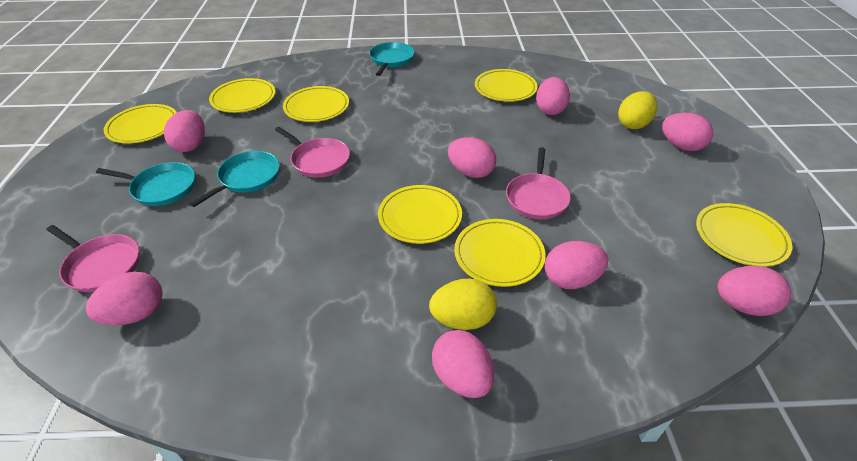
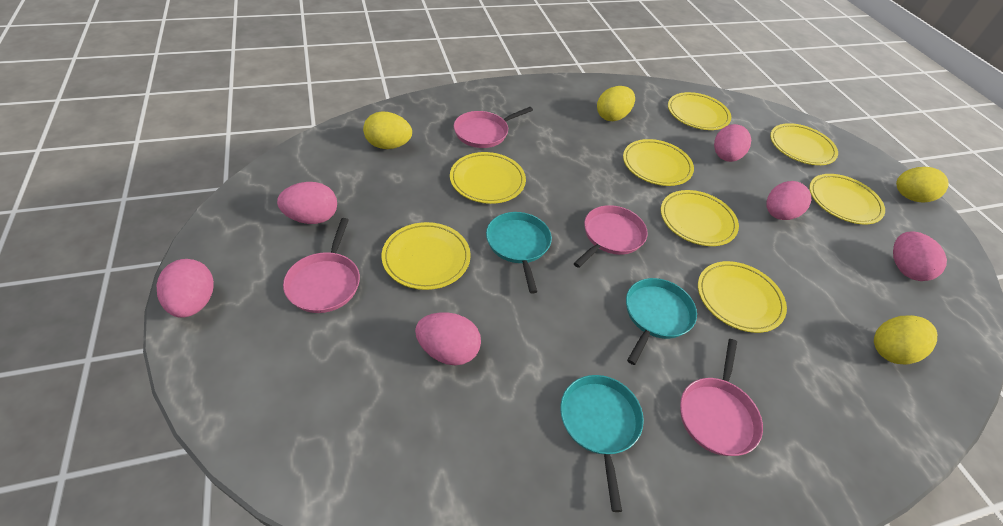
pink egg: [86,272,163,326] [164,110,205,152] [432,330,494,398] [448,137,496,178] [536,77,570,115] [545,241,608,289] [662,113,713,151] [718,266,791,316] = 8 -> [156,259,214,318] [277,182,337,224] [415,312,481,365] [714,124,751,162] [766,181,811,220] [893,231,947,281] = 6
pink pan: [46,225,140,292] [275,127,350,178] [506,147,571,219] = 3 -> [283,218,360,313] [454,107,533,148] [574,205,648,268] [680,339,763,456] = 4
yellow egg: [429,279,497,330] [618,91,657,129] = 2 -> [363,111,412,149] [597,86,635,121] [874,315,937,365] [896,167,949,203] = 4
yellow plate: [104,104,177,144] [209,78,275,113] [283,86,349,122] [378,185,462,244] [454,219,546,287] [475,69,538,102] [696,203,792,267] = 7 -> [382,222,471,290] [450,152,526,204] [623,139,694,186] [661,190,739,246] [668,92,731,130] [698,261,787,333] [770,123,838,165] [809,174,885,224] = 8

